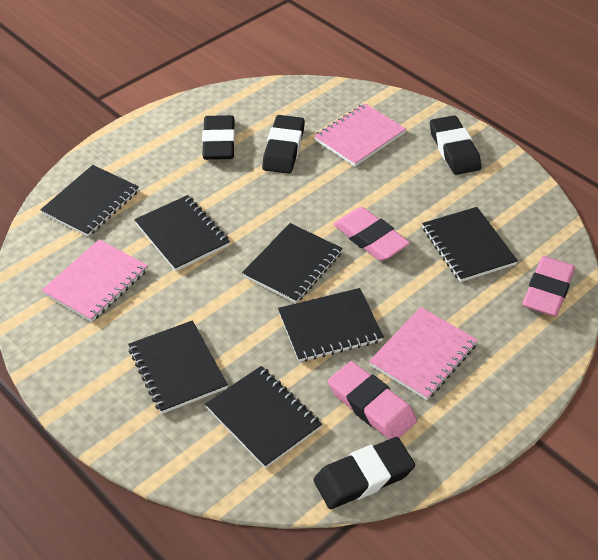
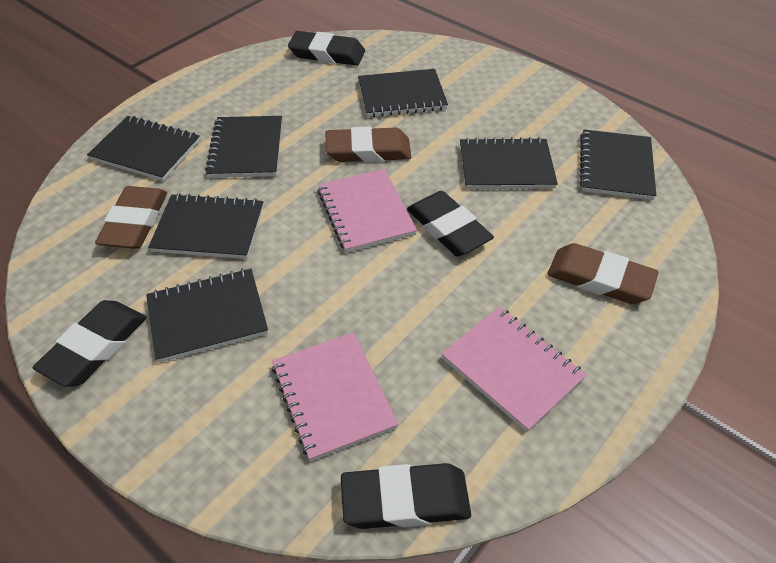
brown eraser: none = 0 -> [95,186,167,249] [326,127,411,162] [547,243,659,304] = 3
pink eraser: [328,361,417,439] [333,207,410,261] [523,256,575,316] = 3 -> none = 0

